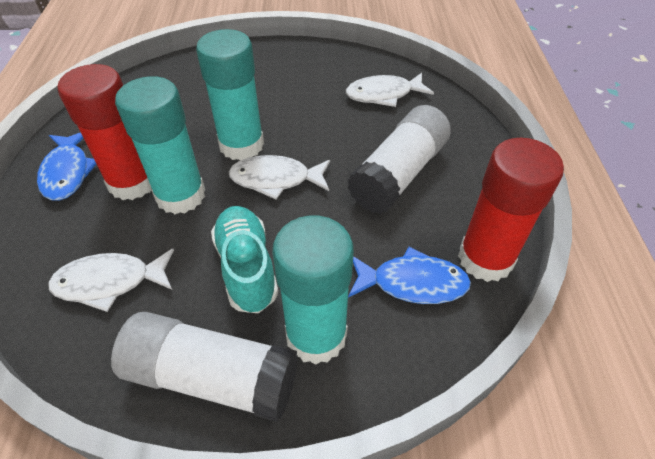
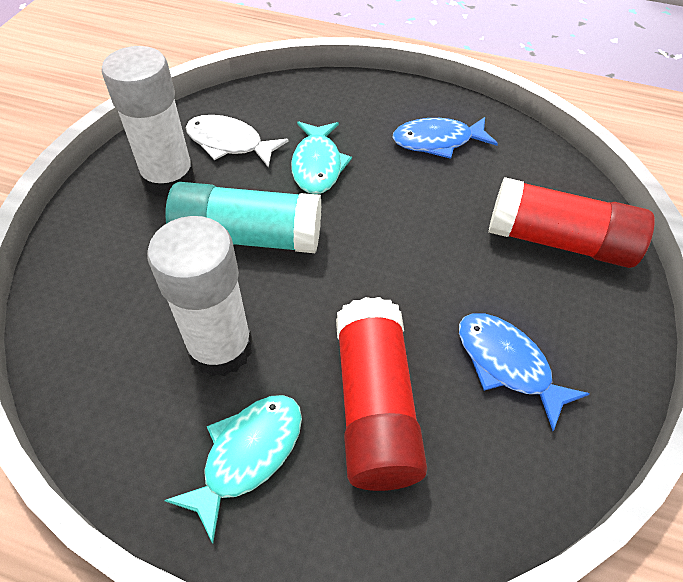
turquoise fish: none = 0 -> [164,395,302,544] [291,121,352,194] = 2
turquoise glue stick: [115,76,205,214] [196,29,264,160] [272,215,354,365] = 3 -> [165,182,321,253] = 1
turquoise shoe: [211,206,278,313] = 1 -> none = 0
white fish: [48,249,174,312] [229,155,330,199] [346,73,434,107] = 3 -> [186,115,289,168] = 1

